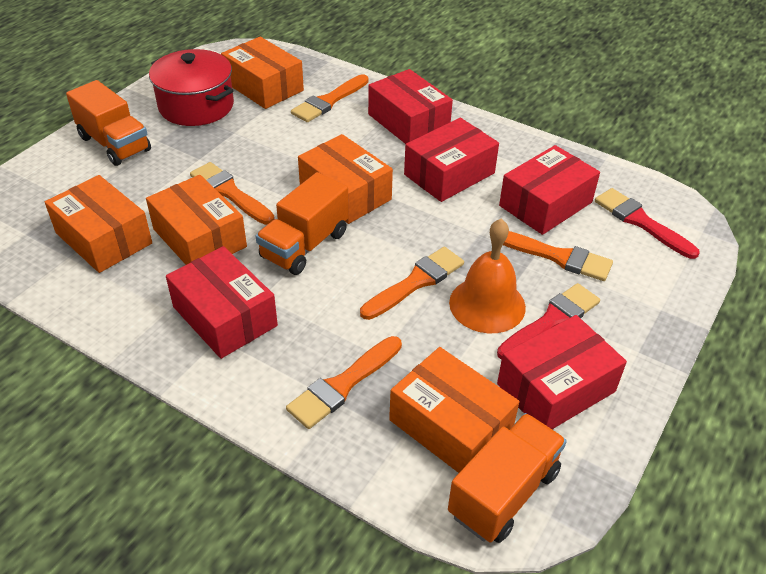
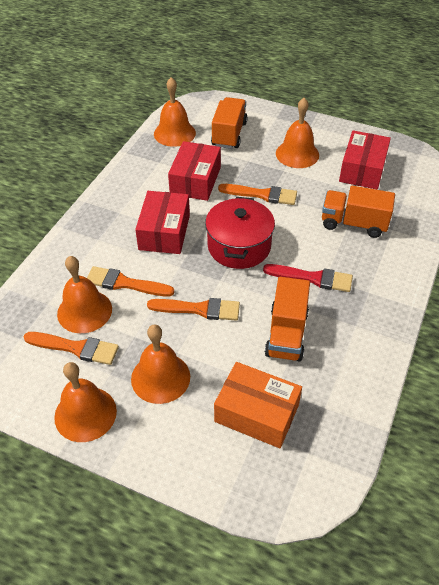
orange bell: [449,219,526,333] = 1 -> [54,362,117,442] [57,256,112,333] [131,325,190,404] [154,77,196,147] [276,98,319,168] = 5
orange box: [45,175,152,273] [146,175,247,265] [221,37,304,109] [298,134,393,224] [389,347,519,473] = 5 -> [214,362,302,448] = 1
orange brush: [190,162,275,225] [286,336,402,429] [291,74,369,122] [360,247,464,320] [503,231,613,281] = 5 -> [24,332,119,365] [87,266,174,297] [147,298,240,321] [218,184,297,205] = 4
red box: [166,246,278,359] [368,69,453,144] [404,118,499,202] [497,315,627,429] [499,145,600,235] = 5 -> [135,191,190,254] [168,141,221,201] [339,130,391,190] = 3
red brush: [497,283,600,360] [595,188,700,259] = 2 -> [263,264,353,292] = 1

